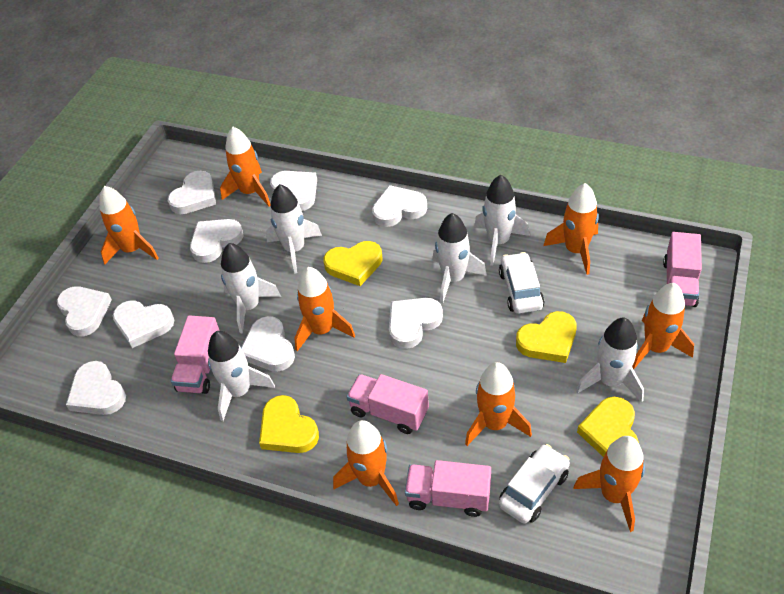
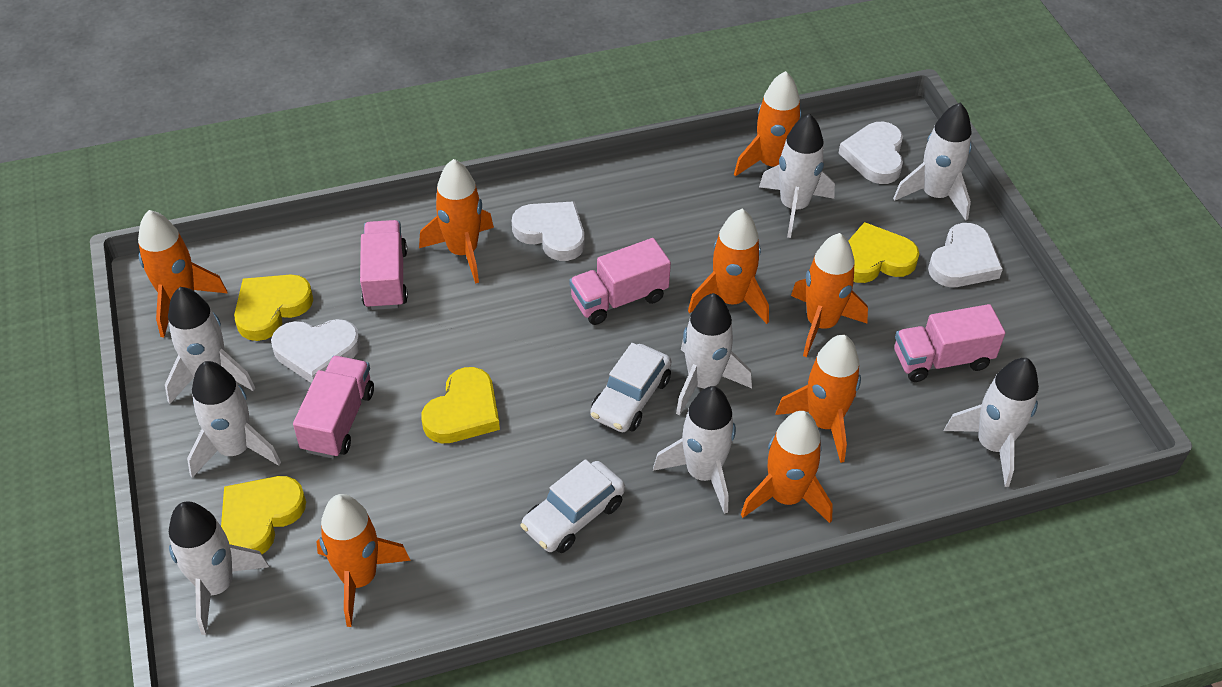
white heart: [57,286,112,336] [66,361,126,415] [113,300,174,348] [168,171,216,214] [190,219,243,263] [241,316,295,372] [270,171,317,211] [372,185,427,227] [389,298,443,349] = 9 -> [271,319,361,383] [512,201,585,261] [839,122,903,184] [928,223,1003,287] = 4
white rocket: [208,331,275,421] [221,243,281,333] [266,184,322,274] [433,213,487,303] [474,175,530,266] [576,318,644,402] = 6 -> [165,287,255,404] [169,501,269,635] [187,361,281,477] [653,386,736,514] [676,293,752,416] [759,114,835,238] [893,102,972,221] [944,358,1039,487] = 8

